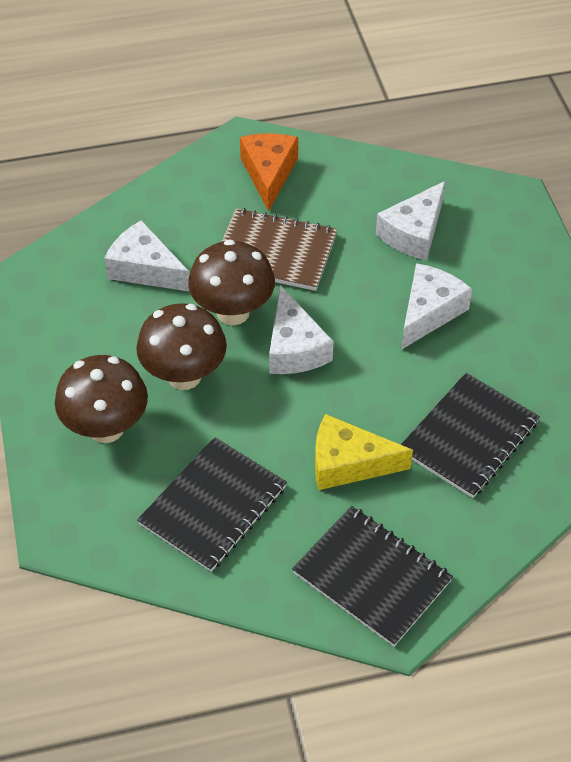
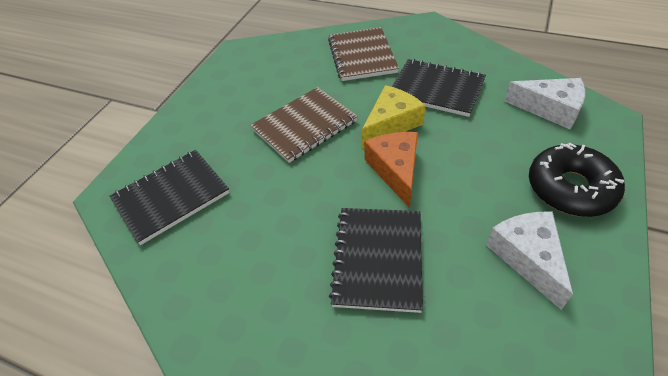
black donut: none = 0 -> [529,143,625,217] = 1
brown mushroom: [55,355,148,443] [136,303,227,390] [188,239,275,325] = 3 -> none = 0
brown notebook: [222,208,337,291] = 1 -> [250,87,358,163] [328,27,399,81] = 2
white cheese: [104,220,190,292] [269,285,333,374] [376,181,445,260] [401,263,472,350] = 4 -> [486,212,573,310] [505,78,585,129] = 2

